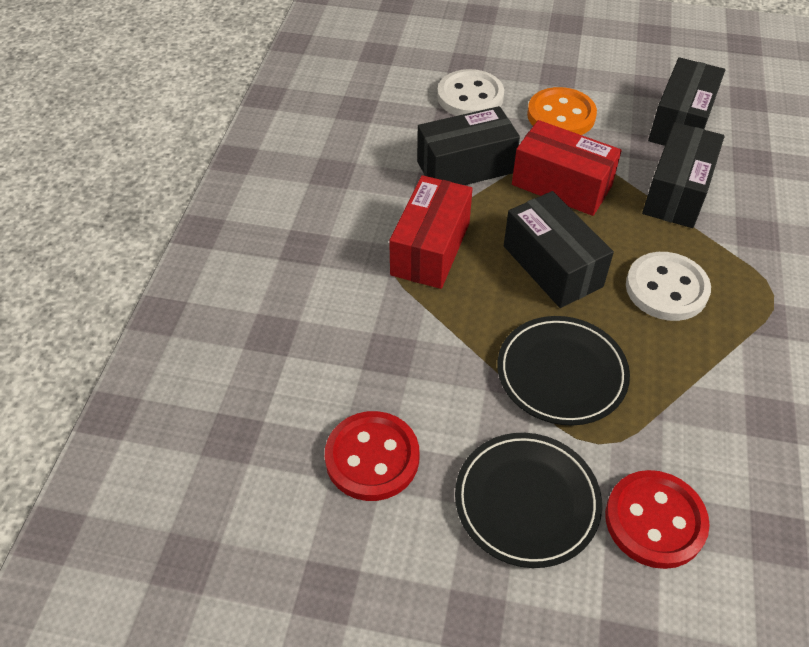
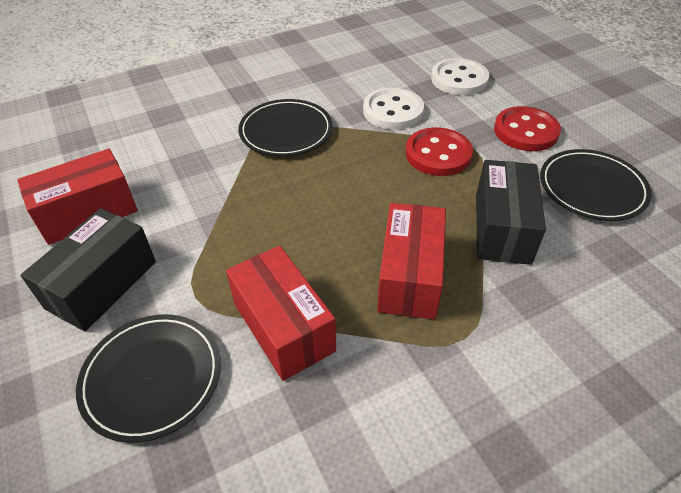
black box: [417,106,520,185] [504,191,614,308] [642,122,725,228] [648,57,725,146] = 4 -> [20,208,156,332] [476,160,546,265] = 2
black plate: [455,433,602,568] [497,316,630,425] = 2 -> [76,314,221,443] [238,99,333,156] [540,149,652,221] = 3
orange button: [527,87,597,135] = 1 -> none = 0
red box: [389,175,473,289] [512,120,622,216] = 2 -> [17,149,138,245] [226,245,336,381] [377,203,446,319] = 3

